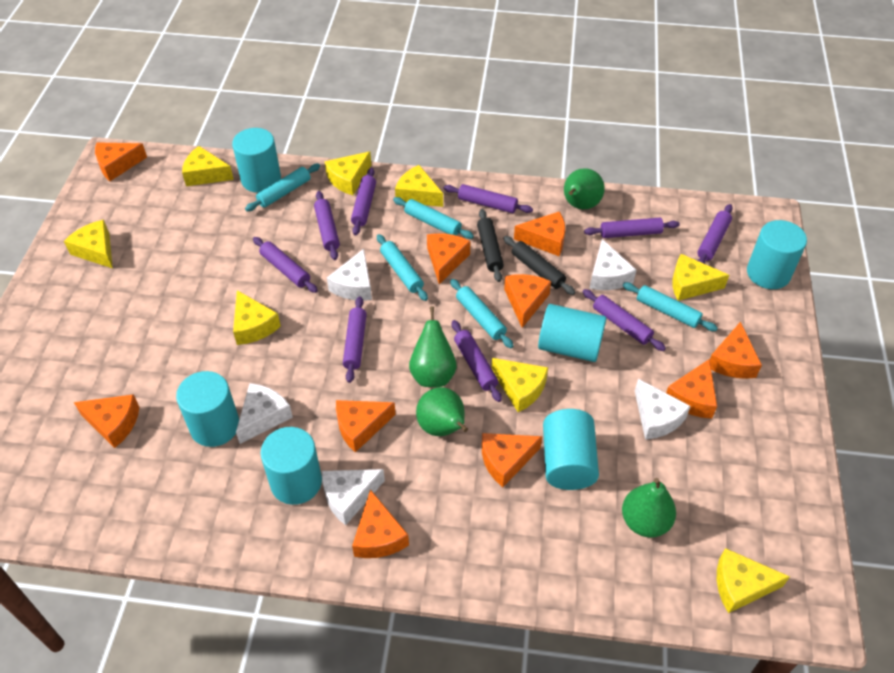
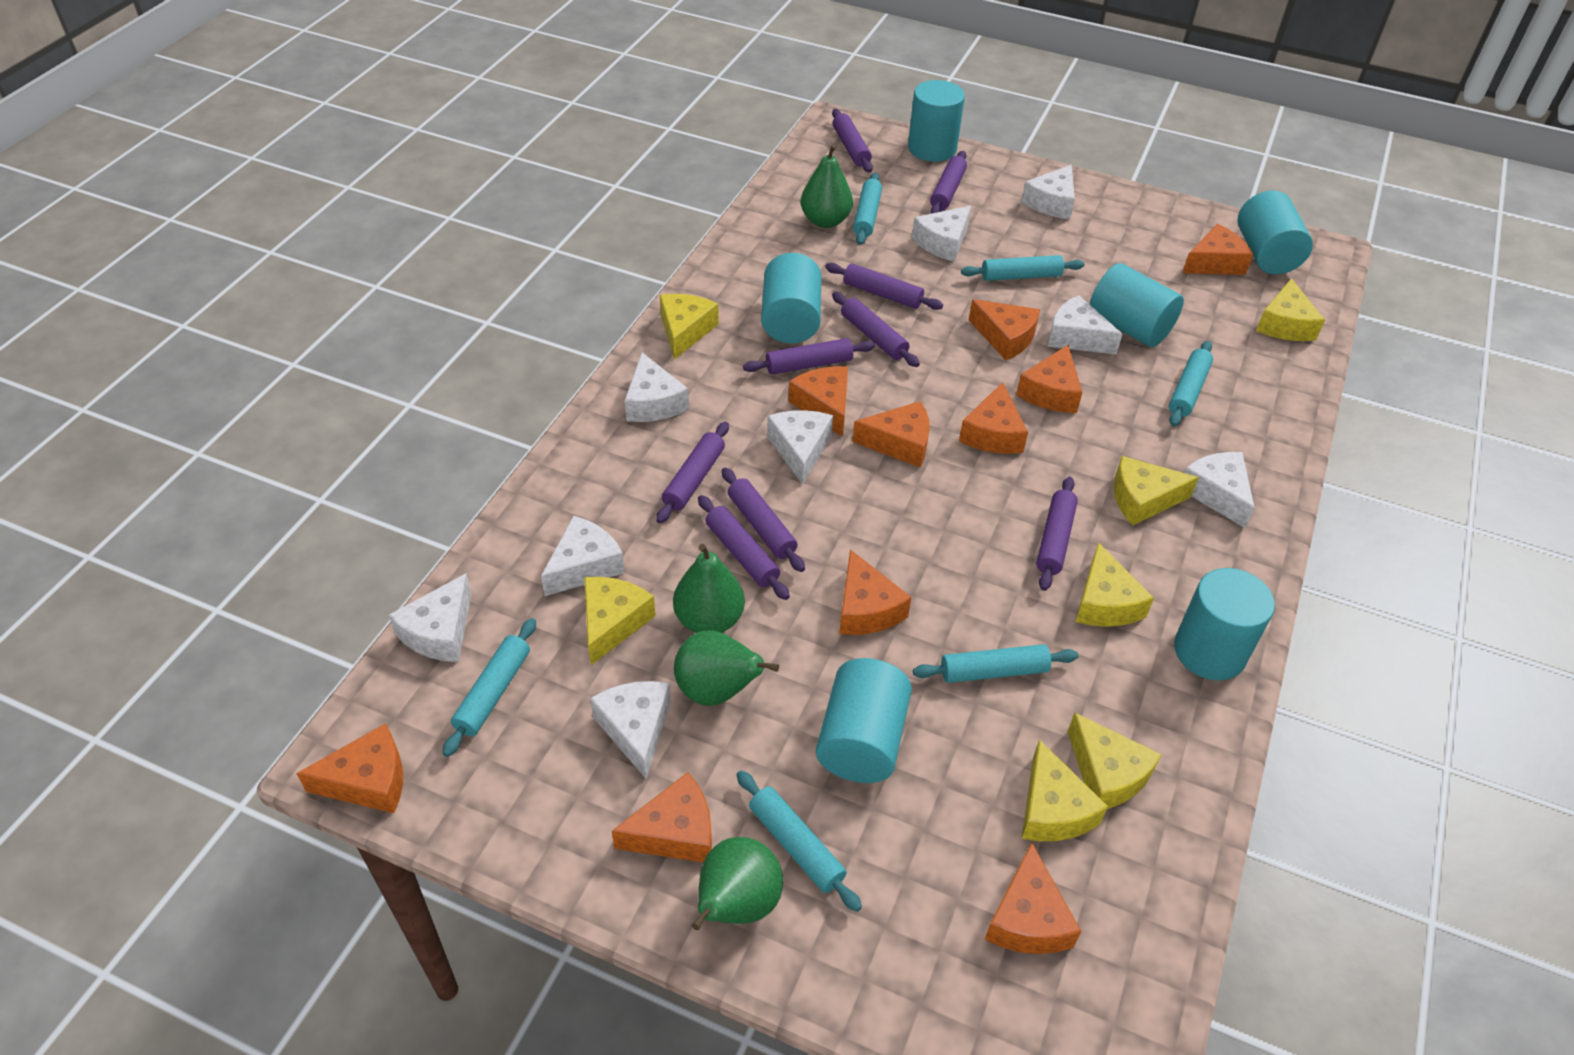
black rolling pin: [477,209,504,282] [503,236,575,295] = 2 -> none = 0
turquoise rolling pin: [245,163,320,211] [377,234,428,301] [393,197,474,239] [450,279,513,348] [623,282,718,331] = 5 -> [442,618,536,757] [737,771,862,912] [853,173,882,245] [913,644,1079,683] [961,255,1085,281] [1169,341,1213,427] = 6
white cheese: [236,383,293,444] [322,469,385,525] [327,249,372,301] [590,239,636,290] [635,379,691,440] = 5 -> [389,573,472,662] [541,515,625,596] [590,681,671,779] [625,352,689,422] [767,410,833,485] [912,206,971,262] [1021,165,1075,219] [1048,295,1123,355] [1184,452,1255,528] = 9
yellow cheese: [64,220,113,268] [182,146,234,186] [233,290,281,345] [325,151,371,195] [395,165,443,207] [491,358,548,412] [672,254,729,301] [717,548,790,613] = 8 -> [584,577,655,665] [660,294,719,359] [1022,739,1108,841] [1068,713,1162,809] [1075,542,1154,627] [1114,456,1199,526] [1256,278,1325,341] = 7

